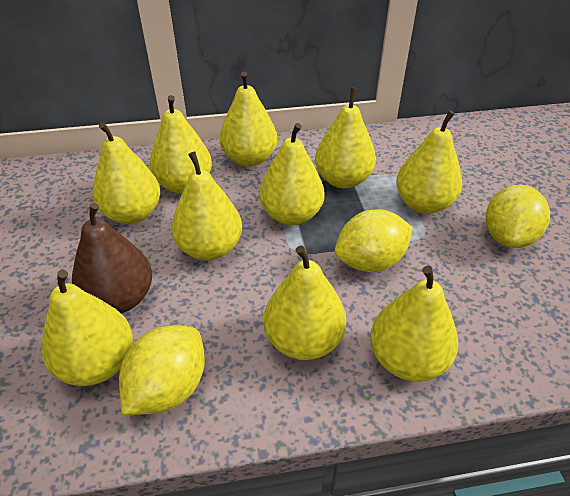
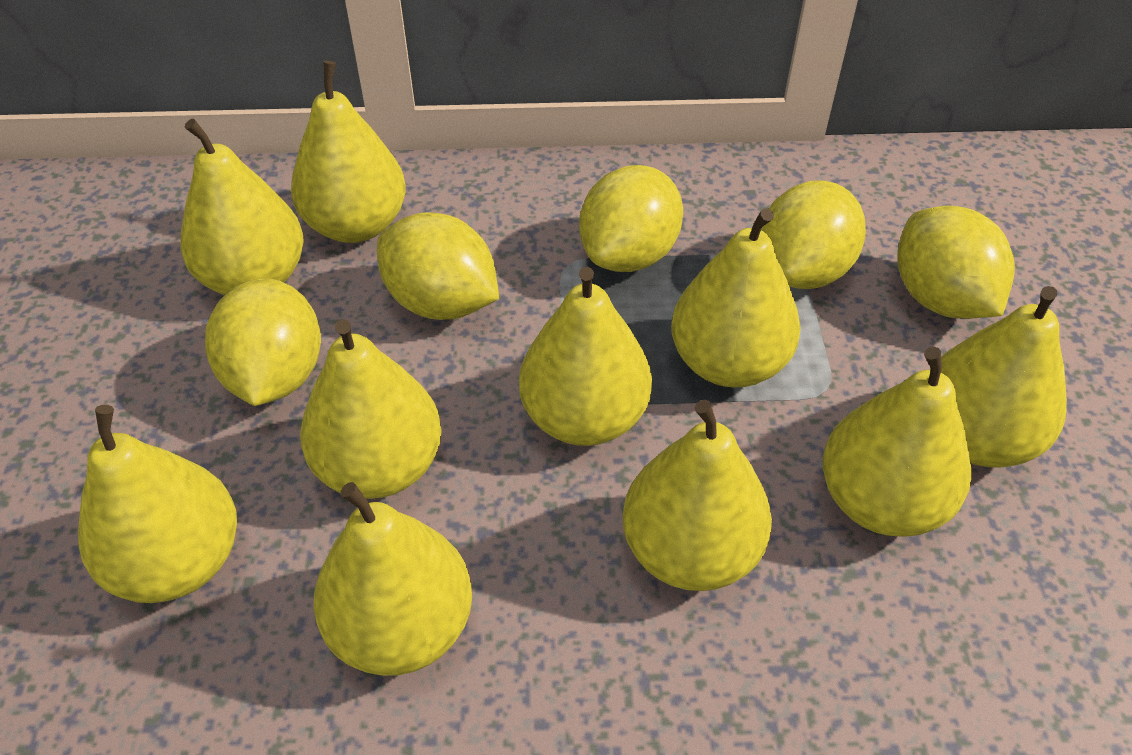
brown pear: [72,203,152,313] = 1 -> none = 0
yellow lemon: [119,326,205,415] [335,209,413,272] [486,185,550,248] = 3 -> [205,278,321,406] [377,212,499,320] [579,165,683,272] [761,180,866,289] [897,206,1015,319] = 5

